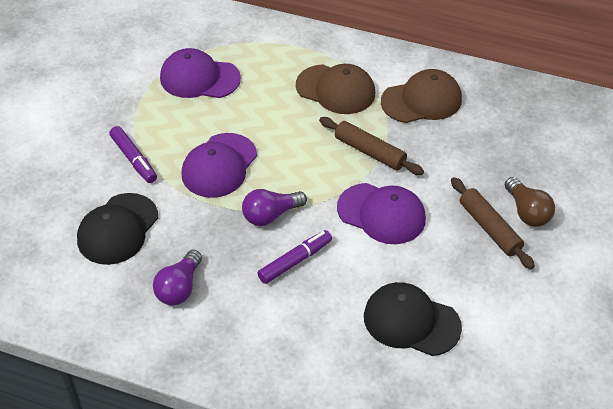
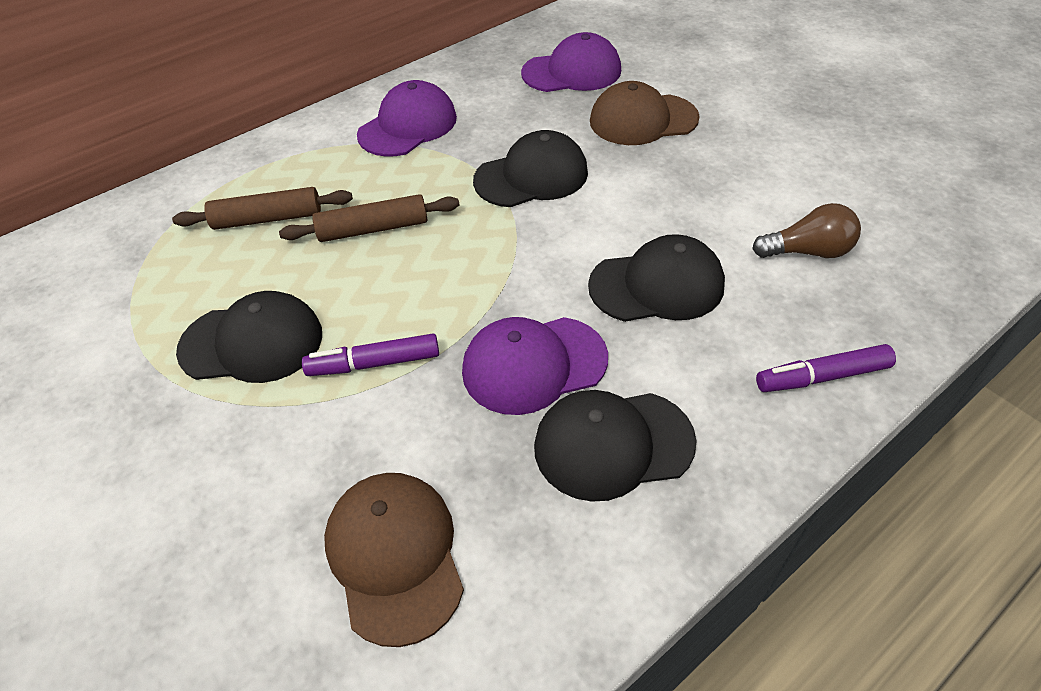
black cap: [77,193,158,265] [364,282,462,356] = 2 -> [176,291,322,383] [473,130,588,207] [534,390,697,502] [588,234,725,322] = 4
purple light bulb: [153,250,202,305] [242,189,307,226] = 2 -> none = 0

